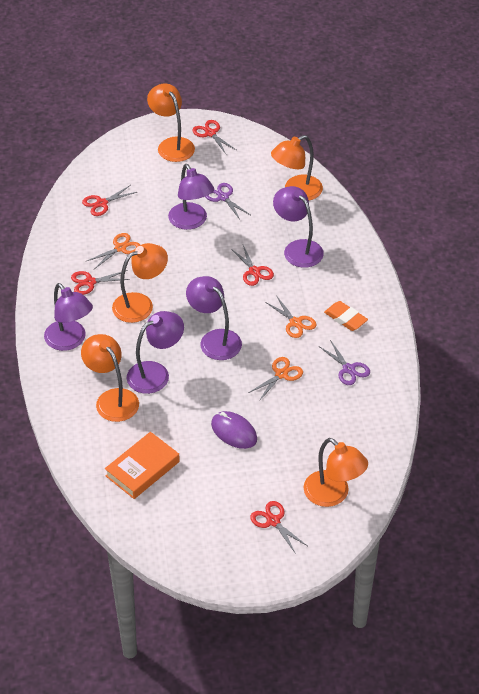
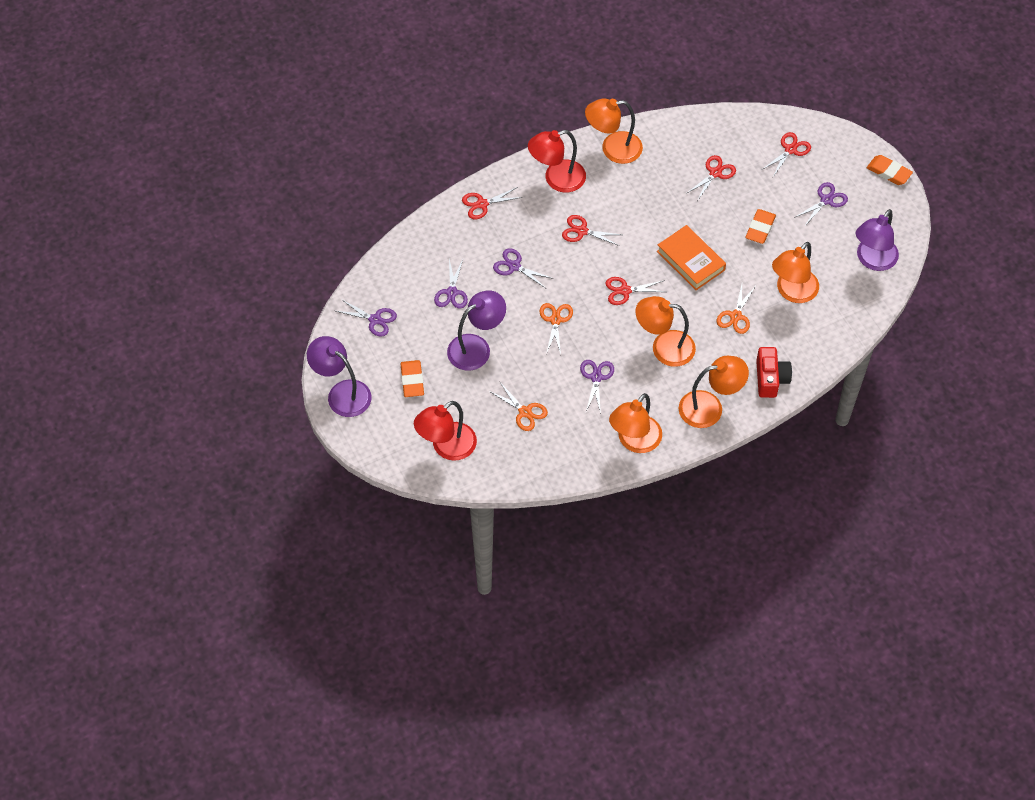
orange eraser: [324,301,368,331] = 1 -> [400,360,424,397] [745,209,776,244] [867,155,913,185] = 3
purple lamp: [44,283,93,351] [127,311,184,394] [168,164,214,230] [186,276,242,360] [273,186,324,268] = 5 -> [307,336,372,417] [447,290,506,370] [856,209,899,271] = 3
purple mouse: [211,411,257,449] = 1 -> none = 0
purple scissors: [205,183,250,219] [319,340,370,385] = 2 -> [336,299,397,337] [434,259,468,309] [493,248,554,288] [580,360,614,414] [794,182,848,227] = 5
red camera: none = 0 -> [756,347,792,398] = 1
red lamp: none = 0 -> [414,401,477,461] [528,130,586,192] = 2

